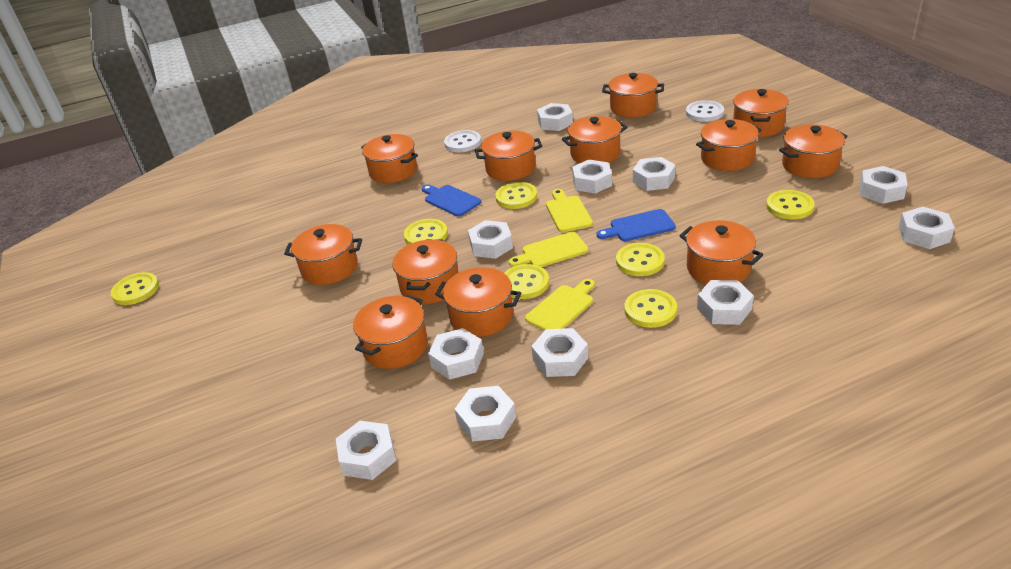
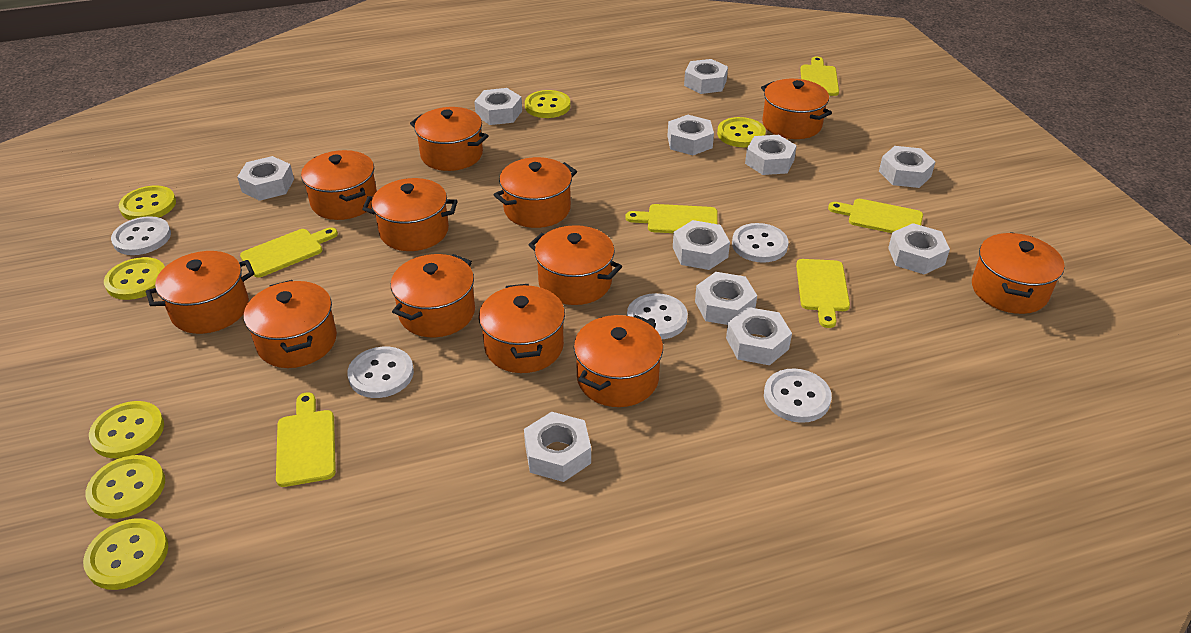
blue cutting board: [422,185,481,217] [596,209,676,241] = 2 -> none = 0
white button: [444,130,481,152] [686,100,724,122] = 2 -> [111,216,171,255] [347,346,414,398] [627,293,688,339] [732,223,788,263] [764,368,832,423] = 5
yellow cutting board: [509,232,588,267] [525,279,595,331] [546,189,593,232] = 3 -> [240,227,338,277] [276,392,336,487] [625,204,717,233] [796,259,850,328] [800,57,839,96] [828,199,923,233] = 6

